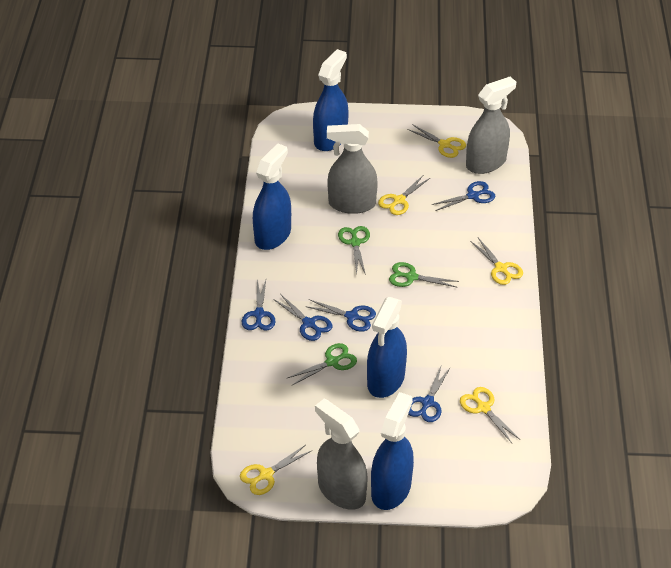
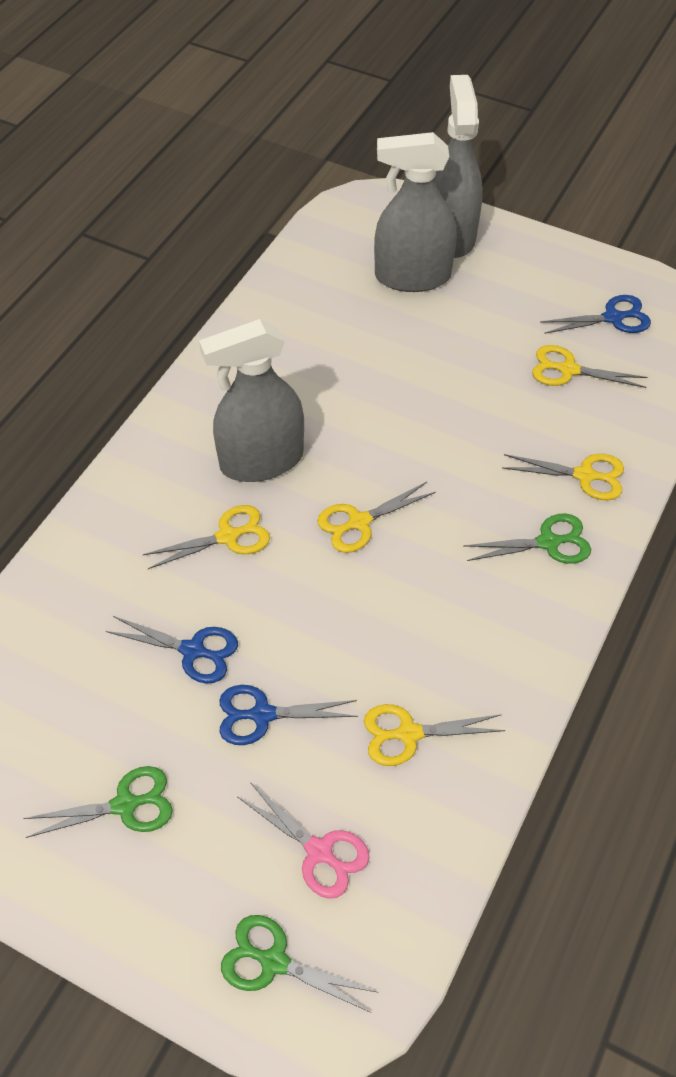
blue scissors: [242,280,276,331] [273,294,332,341] [305,299,376,332] [408,367,451,422] [431,181,495,211] = 5 -> [106,616,238,684] [219,685,358,745] [540,295,651,334] = 3
blue spray bottle: [253,143,291,250] [313,49,349,151] [367,297,407,398] [371,392,414,510] = 4 -> none = 0
pink scissors: none = 0 -> [238,782,370,899] = 1

